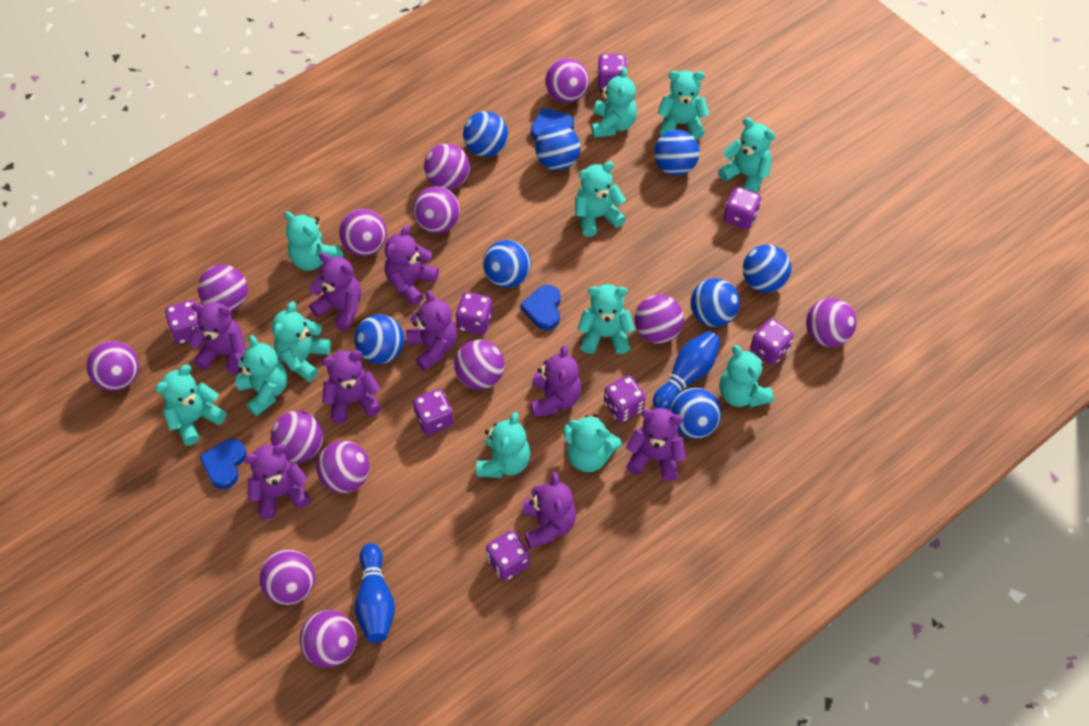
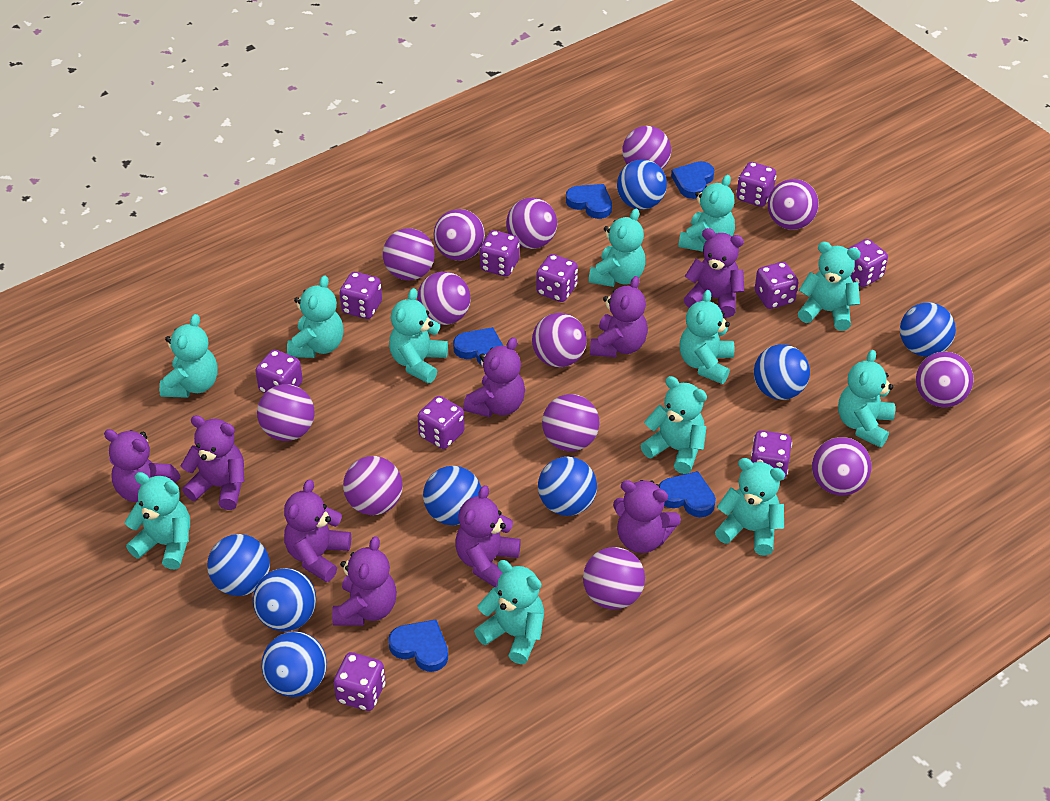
blue bowling pin: [355,543,395,643] [653,331,721,409] = 2 -> none = 0
blue heart: [199,439,247,489] [520,285,561,330] [531,108,574,141] = 3 -> [388,619,448,672] [453,327,503,365] [566,184,612,219] [659,471,716,517] [671,161,714,199] = 5
purple dice: [165,300,198,344] [413,389,453,435] [455,292,493,335] [486,530,530,581] [597,54,627,89] [604,375,645,422] [723,187,761,230] [750,318,794,365] = 8 -> [255,349,303,393] [334,652,385,711] [340,272,382,319] [418,396,465,449] [480,230,520,277] [536,254,578,302] [736,162,776,207] [751,430,792,480] [755,262,798,309] [848,239,888,287] = 10

